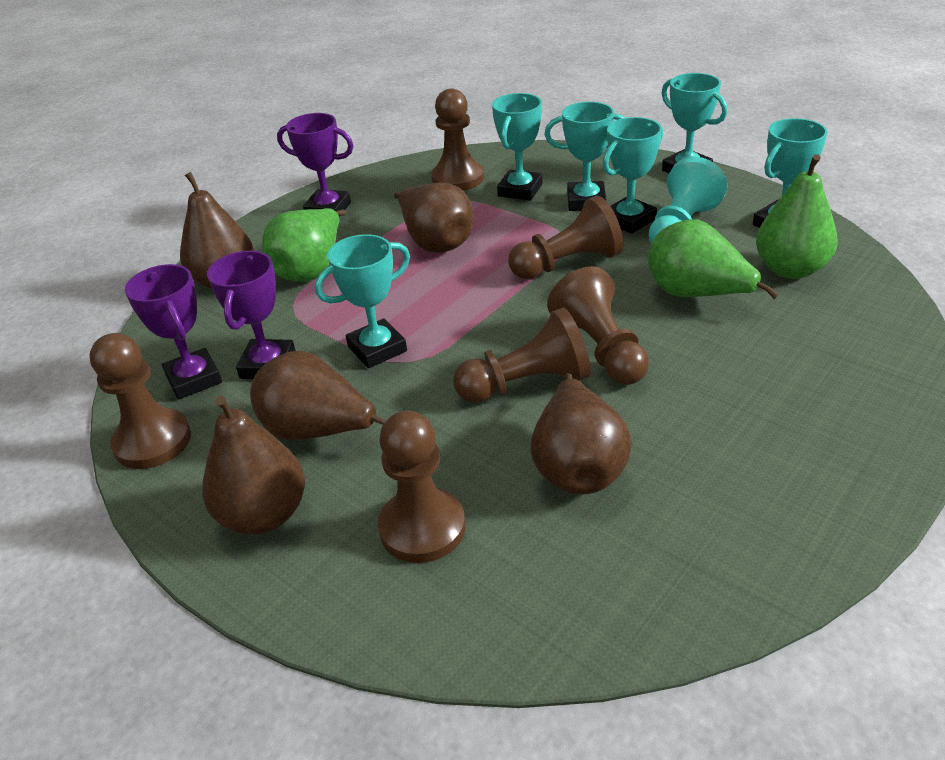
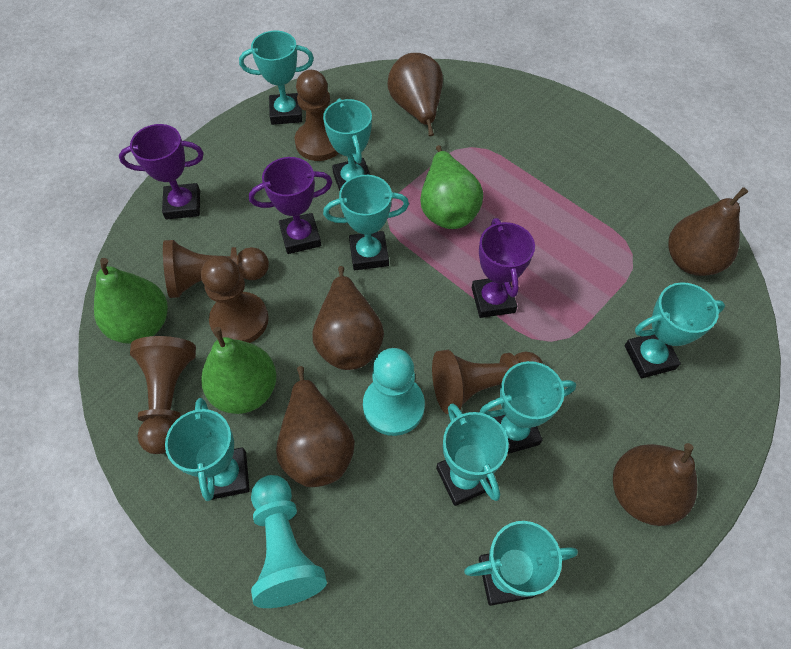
brown pawn: [89,333,191,469] [378,410,466,563] [431,88,484,191] [453,307,591,403] [508,196,623,279] [547,266,649,385] = 6 -> [130,336,196,454] [163,240,269,298] [201,256,269,343] [295,70,339,161] [432,350,543,414] = 5
turquoise pawn: [649,157,727,244] = 1 -> [251,475,327,608] [363,348,425,436] = 2
turquoise trophy: [315,234,410,368] [492,93,542,201] [545,102,625,211] [602,117,663,234] [661,73,727,173] [753,118,827,228] = 6 -> [165,398,250,501] [239,31,314,125] [323,98,372,191] [323,175,409,270] [436,403,509,506] [464,521,578,606] [480,361,576,454] [625,282,725,378] = 8

